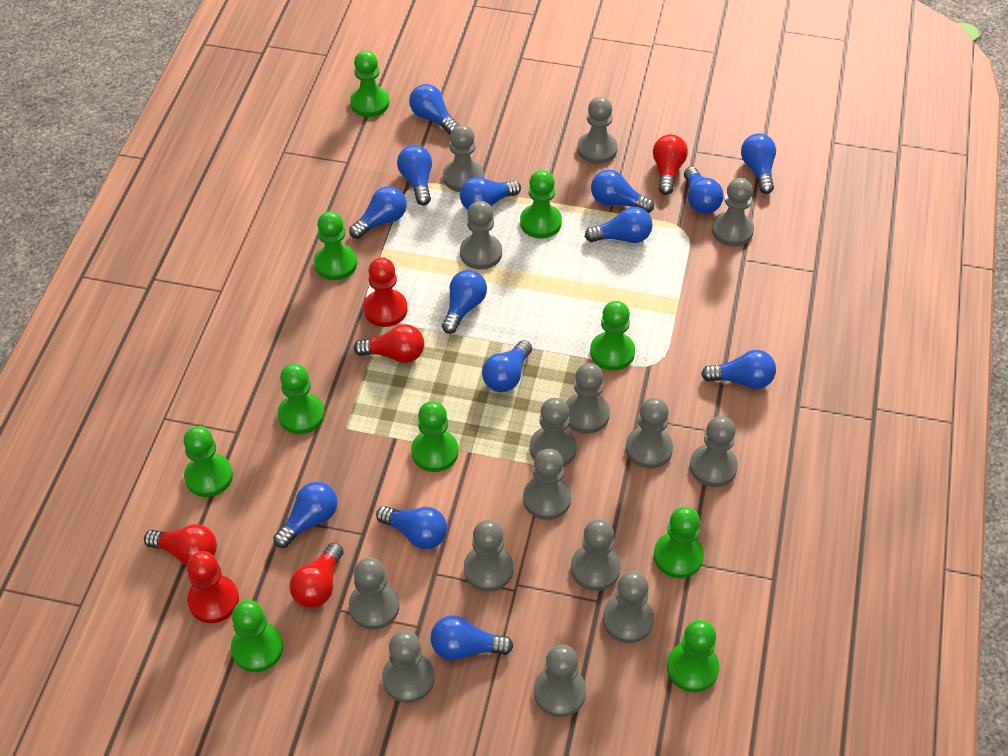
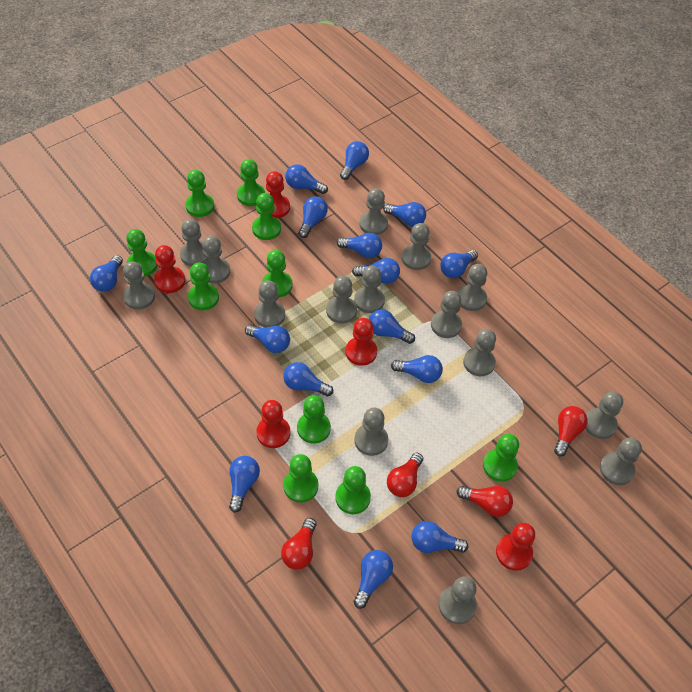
blue light bulb: [273,482,338,548] [349,186,407,239] [376,506,447,549] [397,145,432,205] [409,84,459,135] [430,615,513,661] [442,270,487,334] [460,177,521,210] [482,340,532,392] [585,207,653,243] [591,170,654,213] [684,167,724,214] [701,350,776,389] [741,133,776,194] = 14 -> [90,255,123,292] [229,456,260,513] [245,324,290,353] [283,362,333,397] [285,164,328,194] [299,196,328,238] [336,233,382,258] [340,141,369,180] [352,258,400,284] [353,550,393,609] [369,309,415,344] [383,202,426,227] [391,355,443,383] [411,521,468,553] [440,250,478,278] = 15
red pawn: [187,551,239,623] [364,257,408,327] = 2 -> [154,245,185,293] [257,400,290,448] [266,171,290,218] [346,318,377,366] [496,523,535,571] = 5

